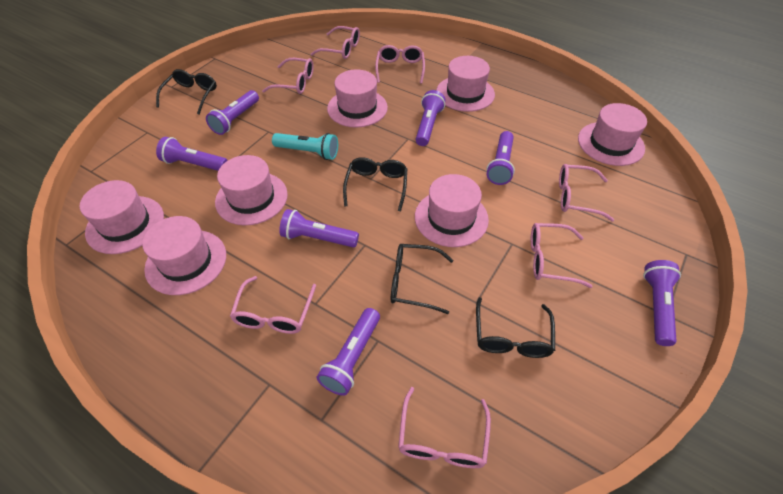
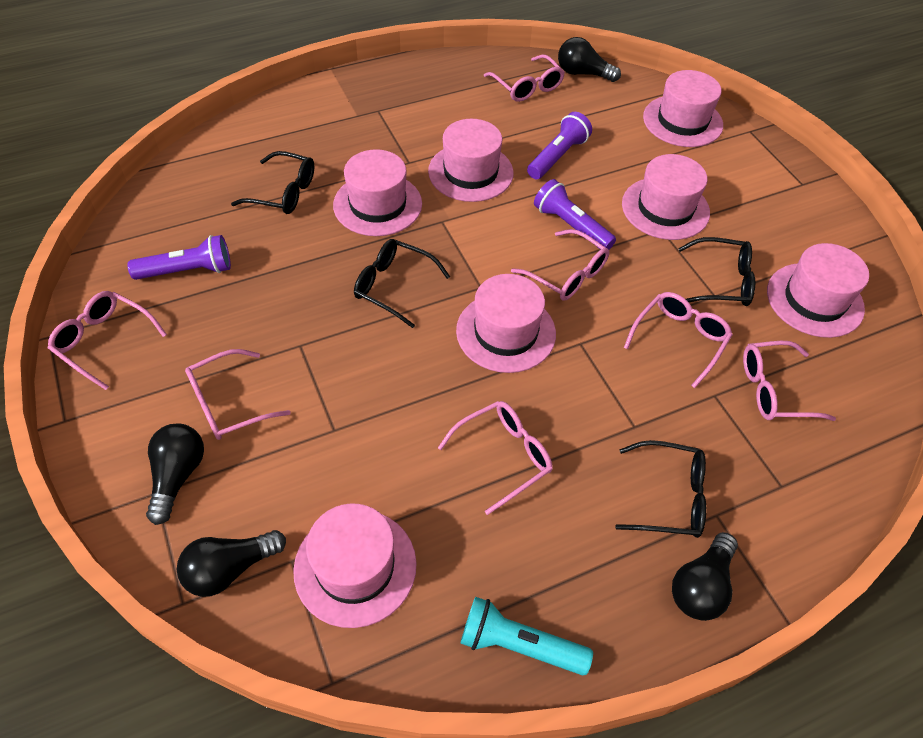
black light bulb: none = 0 -> [146,423,204,525] [177,530,286,597] [558,37,621,82] [672,532,738,621] = 4
purple flashlight: [156,137,228,171] [206,90,259,135] [279,209,359,248] [317,308,380,396] [415,90,445,146] [486,131,515,185] [643,260,681,346] = 7 -> [127,235,231,280] [527,112,592,179] [534,179,616,250] = 3

